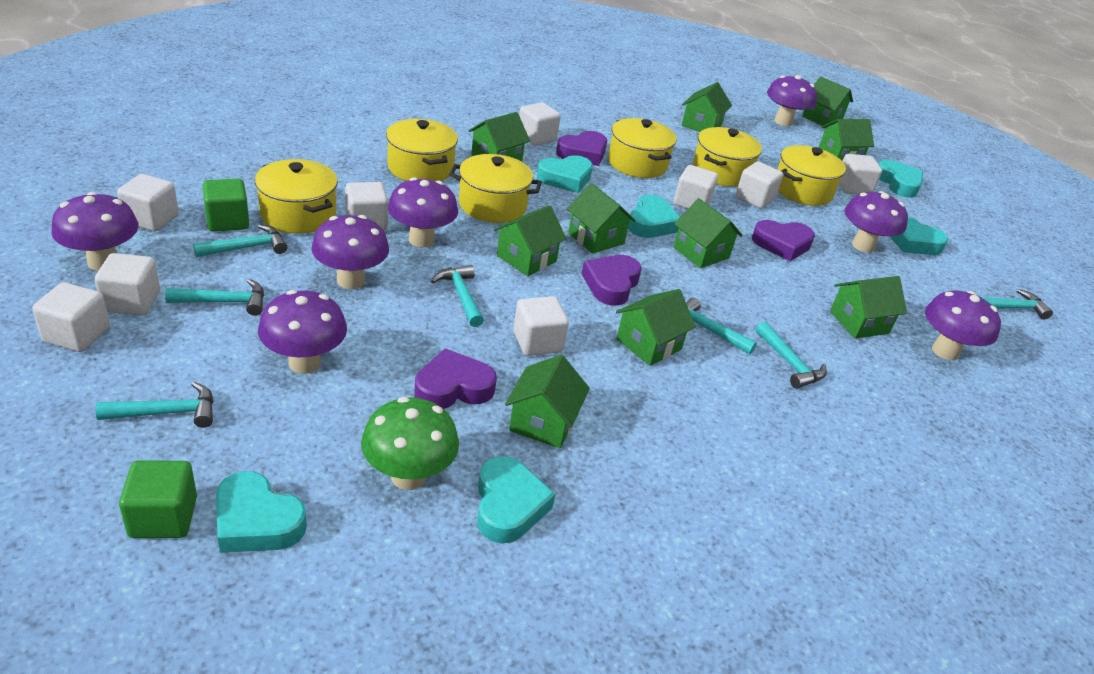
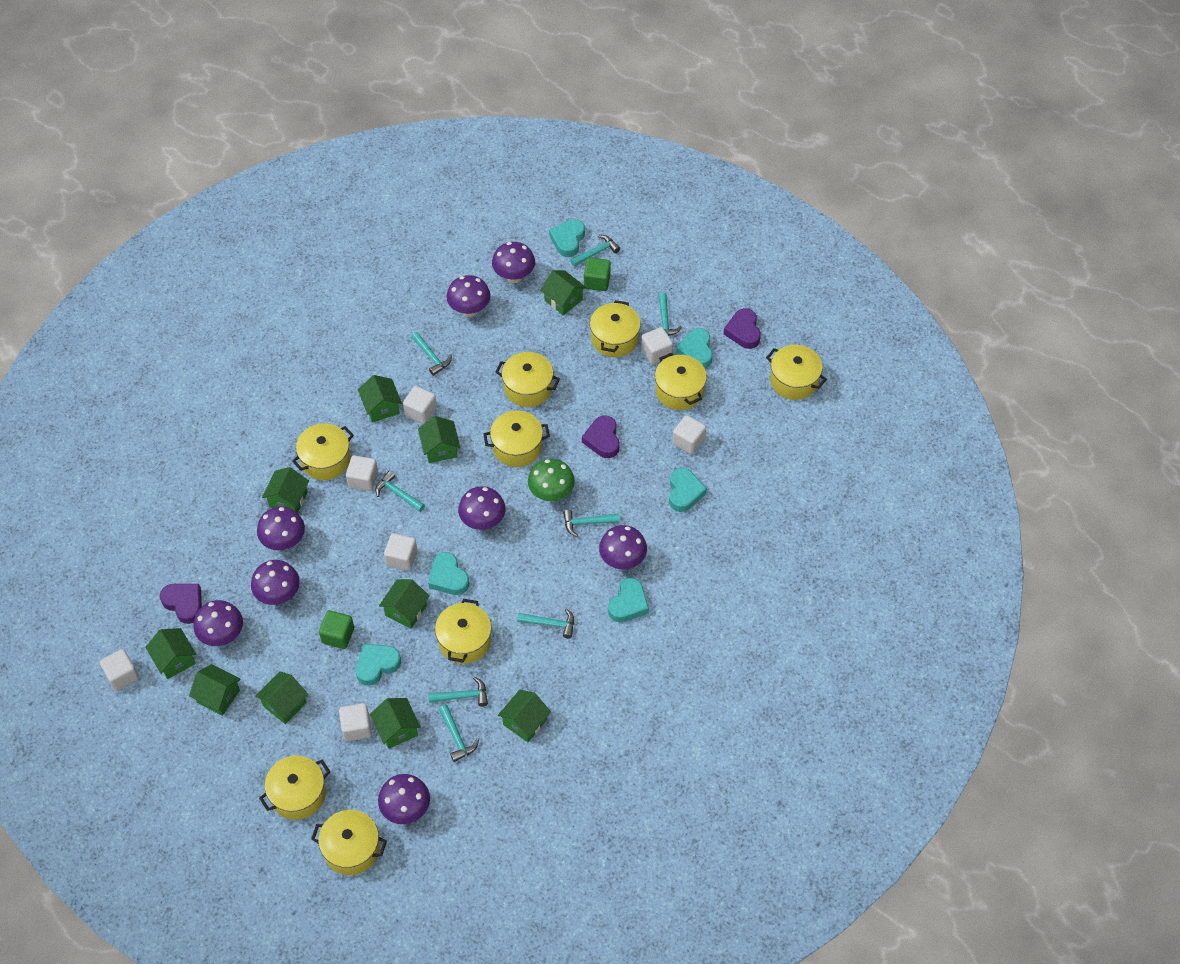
purple heart: [414,348,497,409] [556,131,607,166] [582,255,642,306] [752,220,815,261] = 4 -> [160,584,202,624] [582,415,620,458] [724,308,761,349] = 3
purple mushroom: [51,192,139,271] [258,290,347,374] [311,215,389,289] [388,177,458,247] [767,75,817,126] [844,191,908,253] [925,290,1001,360] = 7 -> [194,600,243,646] [251,560,300,605] [257,506,305,550] [378,774,430,824] [447,275,491,317] [458,486,506,530] [492,242,535,283] [599,525,647,569] = 8
turquoise hammer: [95,382,214,428] [165,279,264,316] [193,224,287,257] [431,265,484,327] [686,298,757,354] [756,322,827,389] [981,289,1053,320] = 7 -> [375,471,425,512] [411,332,452,376] [428,677,488,707] [439,705,479,762] [517,608,574,639] [563,510,620,537] [570,235,620,267] [658,292,682,336] = 8
white cube: [32,282,110,352] [95,253,160,315] [117,174,179,232] [345,182,388,231] [513,296,569,356] [519,102,561,146] [674,165,718,209] [736,161,783,209] [839,154,882,195] = 9 -> [100,649,139,691] [339,703,372,741] [346,455,378,492] [384,533,417,571] [403,386,437,424] [641,327,673,365] [672,415,706,455] = 7
yellow pot: [255,159,338,234] [386,119,458,181] [449,154,542,223] [608,118,677,178] [693,127,762,187] [777,145,846,206] = 6 -> [259,755,330,820] [292,423,354,480] [311,810,387,875] [435,599,491,664] [484,410,550,467] [495,352,560,407] [590,300,641,357] [655,353,707,410] [766,345,827,400] = 9

